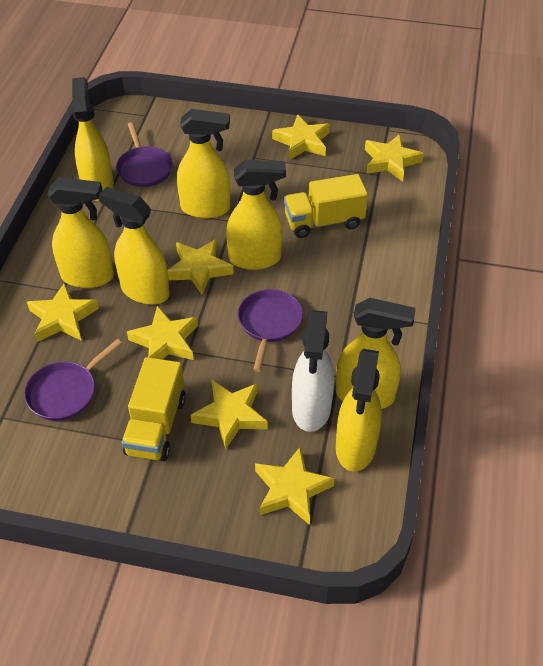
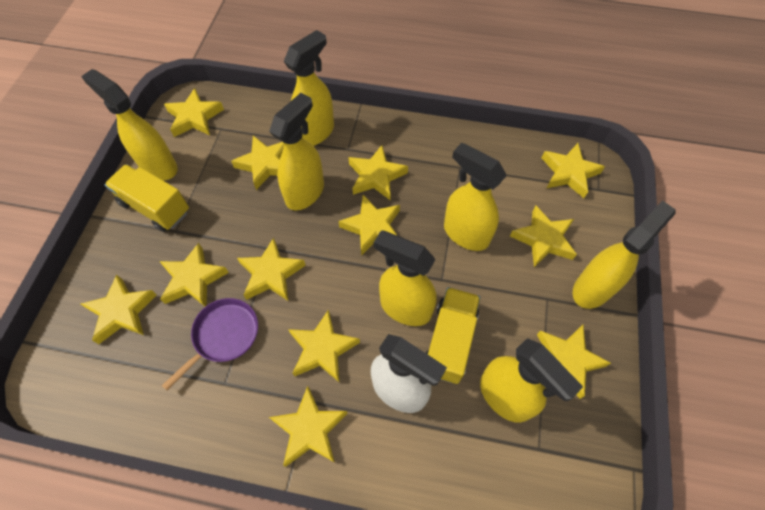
purple pan: [24,339,122,421] [116,122,173,187] [238,289,303,372] = 3 -> [162,298,258,390] = 1
yellow star: [27,282,99,342] [127,306,198,360] [168,239,234,295] [191,380,268,449] [255,447,335,525] [272,114,330,160] [365,134,424,182] = 7 -> [81,275,157,344] [159,243,229,307] [164,88,224,137] [231,136,284,190] [237,238,306,301] [269,386,348,467] [288,310,360,382] [338,195,400,256] [348,145,408,200] [510,205,577,267] [537,325,611,399] [542,143,605,198] = 12

